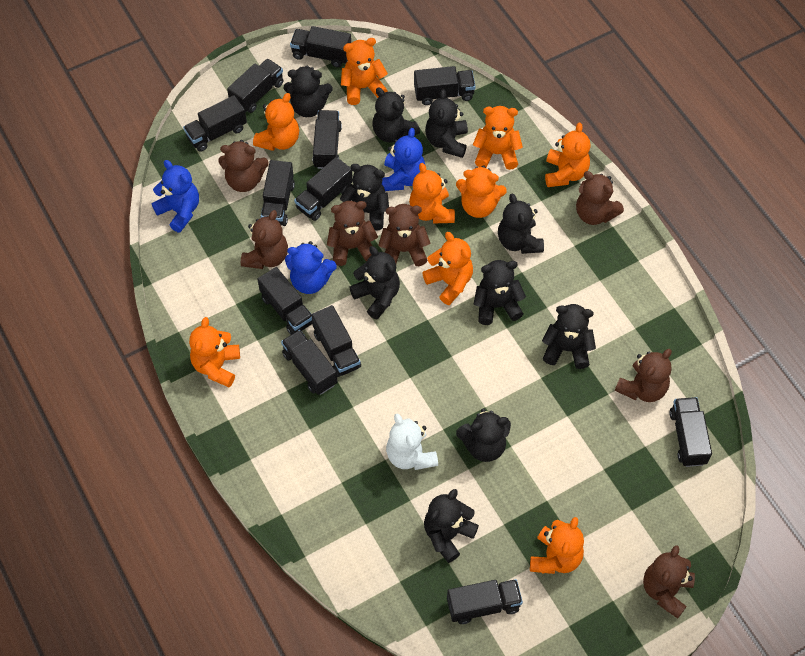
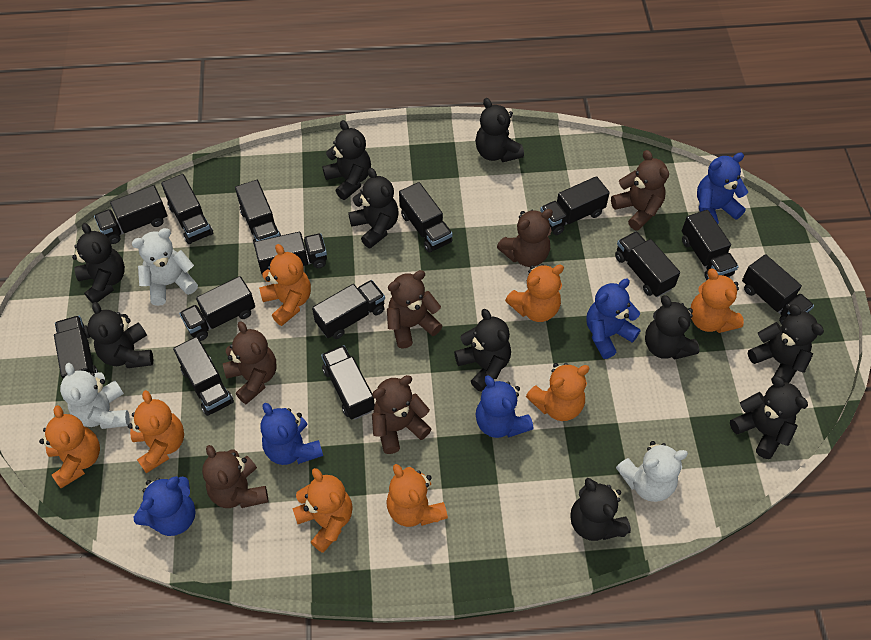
black truck: [183,95,247,152] [227,59,284,113] [258,267,312,335] [260,160,295,226] [281,330,338,395] [290,26,351,67] [294,157,353,221] [312,305,361,377] [313,110,342,169] [414,66,476,105] [447,579,523,624] [669,397,712,467] = 12 -> [54,316,98,379] [94,185,167,244] [161,174,213,244] [173,337,234,416] [179,276,255,341] [235,180,282,247] [254,232,327,275] [312,280,385,339] [321,345,375,419] [399,182,453,253] [540,176,610,235] [615,231,680,297] [682,210,739,280] [742,254,814,324] = 14
blue teddy bear: [152,160,199,232] [285,241,337,294] [382,128,425,191] = 3 -> [134,476,196,536] [261,403,323,465] [475,375,533,438] [586,279,641,359] [697,152,748,224] = 5
brown teddy bear: [218,140,269,192] [241,210,288,269] [327,201,378,266] [378,204,430,266] [576,171,624,225] [615,349,672,402] [643,545,695,619] = 7 -> [202,445,268,508] [223,321,276,404] [372,375,431,454] [387,270,442,349] [497,209,553,267] [611,150,669,231] = 6
orange teddy bear: [189,317,240,387] [253,93,299,151] [341,38,388,105] [409,163,455,224] [422,232,473,305] [456,166,507,218] [473,106,523,170] [530,517,584,574] [545,123,591,187] = 9 -> [39,405,100,488] [128,390,184,473] [259,244,311,326] [292,468,353,553] [386,464,448,527] [505,264,564,322] [526,363,590,421] [691,269,744,333] = 8
white teddy bear: [386,414,438,470] = 1 -> [60,363,130,429] [132,228,198,306] [616,441,688,502] = 3

